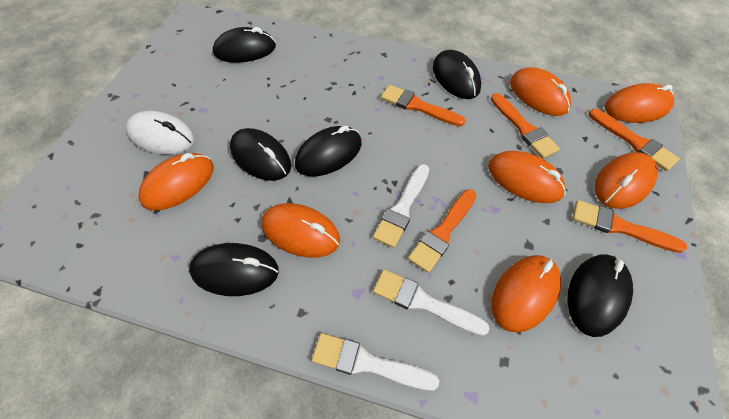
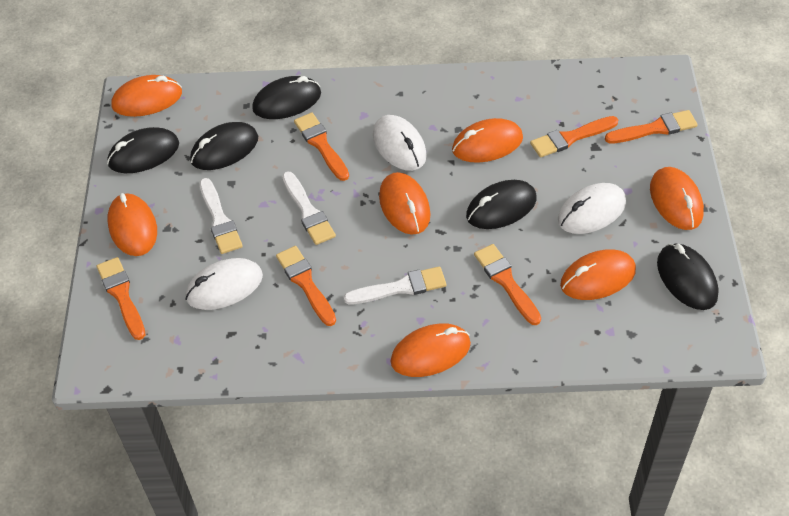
black mouse: [189,243,279,296] [213,27,276,63] [230,128,291,181] [295,125,362,176] [433,50,481,99] [568,254,633,337] = 6 -> [107,127,179,173] [190,122,258,170] [252,76,321,119] [466,180,537,229] [657,244,719,310] = 5
orange brush: [381,85,465,126] [408,189,476,273] [491,93,560,159] [572,200,687,253] [589,109,680,171] = 5 -> [97,257,145,340] [276,246,336,326] [294,113,349,181] [474,244,541,325] [530,116,618,158] [605,110,697,144] = 6
white mouse: [126,111,194,154] = 1 -> [186,258,263,310] [373,115,427,171] [558,183,626,234] = 3

